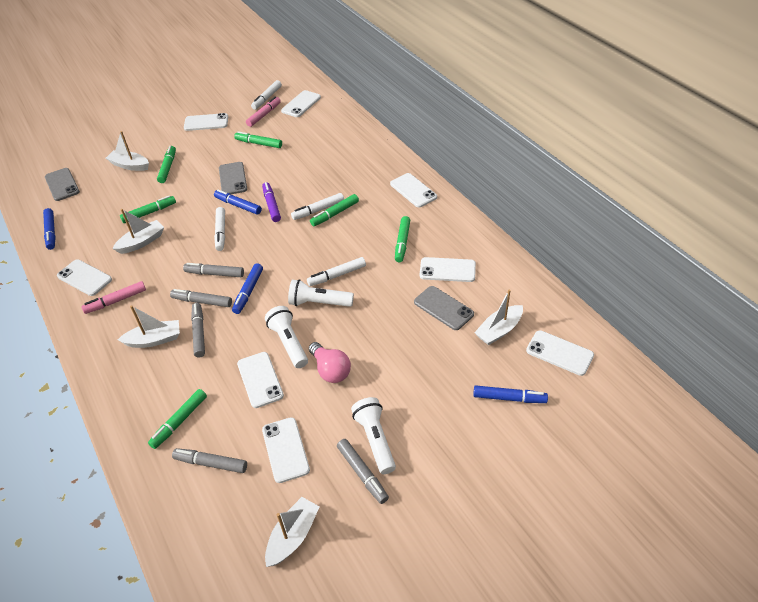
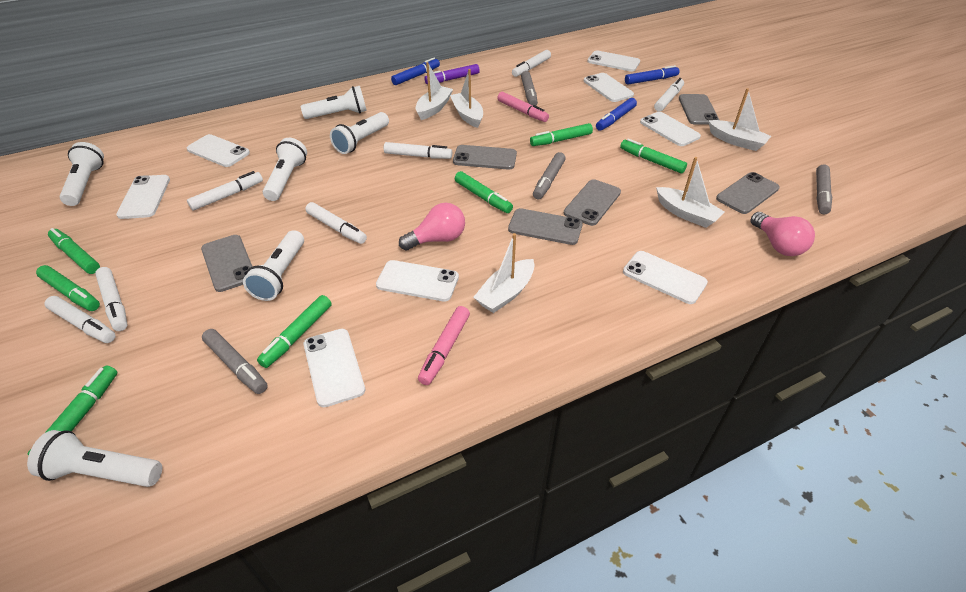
blue marker: [43,208,56,250] [214,190,262,215] [232,263,263,314] [473,385,548,403] = 4 -> [391,58,440,85] [596,98,637,131] [625,65,679,85] = 3
green marker: [120,195,176,223] [148,389,207,449] [157,146,176,183] [234,131,282,148] [310,194,359,226] [395,216,410,262] = 6 -> [28,366,117,456] [36,265,100,311] [48,228,100,274] [257,295,332,368] [455,171,513,213] [530,123,593,146] [620,138,687,174] = 7
grey marker: [170,289,232,307] [172,448,247,473] [183,263,244,277] [191,303,205,358] [337,439,389,504] = 5 -> [202,329,268,394] [521,71,538,106] [533,152,566,199] [816,164,832,214] = 4
grey phone: [45,168,80,201] [219,162,247,194] [414,286,474,330] = 3 -> [201,235,253,292] [453,145,517,170] [508,208,583,245] [564,179,621,226] [679,94,719,125] [716,172,780,214] = 6
pink light bulb: [309,342,351,383] = 1 -> [399,203,465,251] [750,212,815,256] = 2
white flashlight: [265,306,308,368] [288,279,354,307] [351,397,396,474] = 3 -> [27,430,162,487] [60,142,104,206] [243,230,304,301] [263,138,307,201] [301,86,367,119] [330,112,389,154] = 6
white marker: [214,207,225,251] [251,80,282,110] [291,193,344,220] [307,257,366,286] = 4 -> [44,296,116,343] [95,267,128,331] [187,171,263,211] [305,202,367,244] [384,142,452,159] [512,50,551,77] [654,78,684,112] = 7

